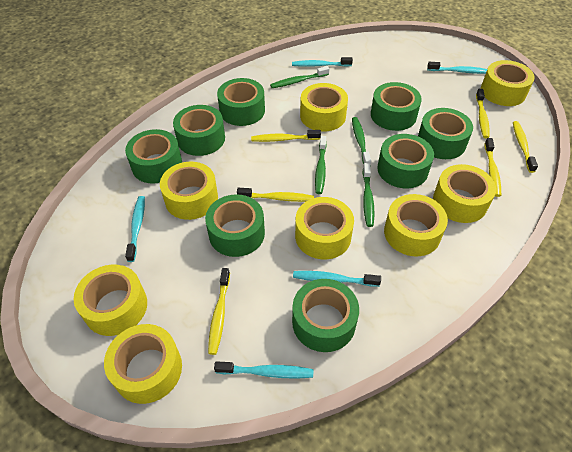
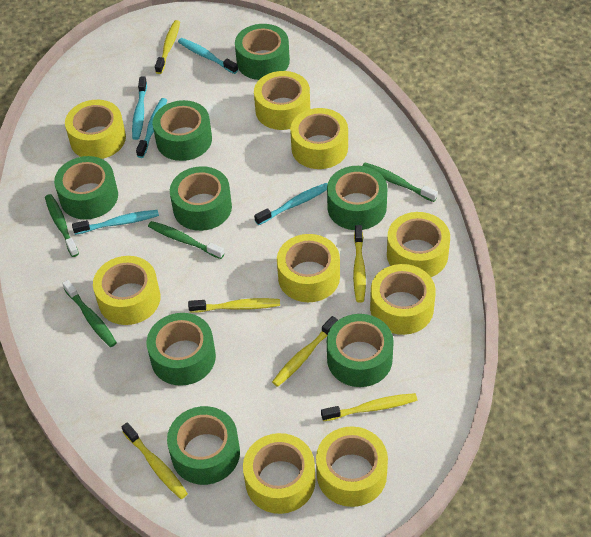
yellow tape: [73,265,147,336] [104,324,182,404] [160,162,218,220] [295,197,354,259] [300,83,348,132] [384,194,448,256] [433,164,496,223] [481,60,535,106] = 8 -> [65,100,126,159] [93,256,160,325] [243,433,316,514] [254,71,310,130] [277,234,340,302] [290,108,348,169] [316,426,388,507] [370,264,436,335] [387,212,450,277] = 9

